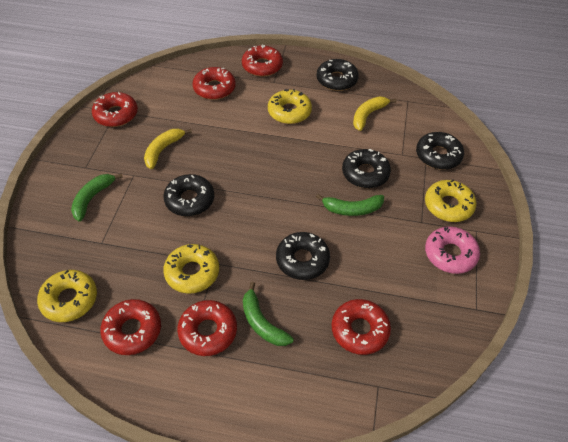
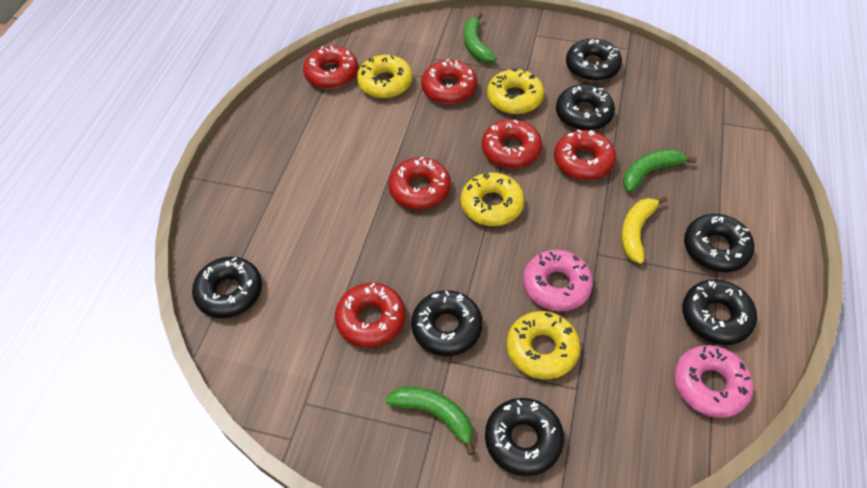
black donut: [164,174,214,216] [276,232,330,280] [317,59,359,91] [342,149,391,188] [416,132,464,170] = 5 -> [192,256,262,318] [411,290,483,356] [485,398,564,476] [556,84,615,131] [566,38,622,82] [682,279,757,345] [684,214,754,272] = 7
pink donut: [425,226,480,274] = 1 -> [523,250,593,312] [674,345,754,418] = 2
yellow banana: [144,129,192,169] [353,97,396,131] = 2 -> [621,196,667,264] = 1

